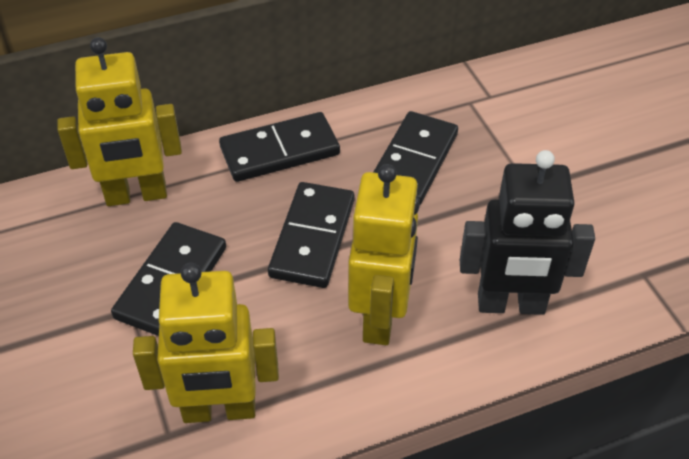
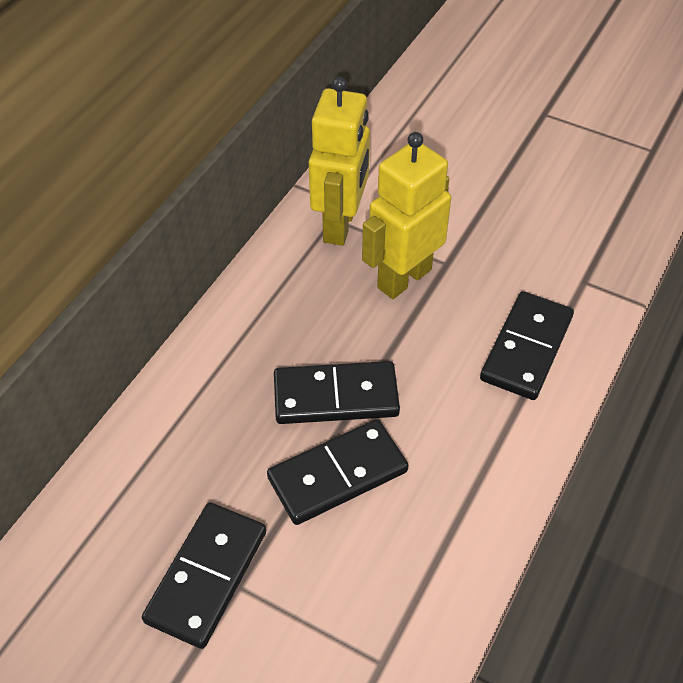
black robot: [460,150,595,315] = 1 -> none = 0
yellow robot: [57,37,182,206] [133,263,279,423] [348,164,420,345] = 3 -> [309,76,370,246] [362,132,451,299] = 2

